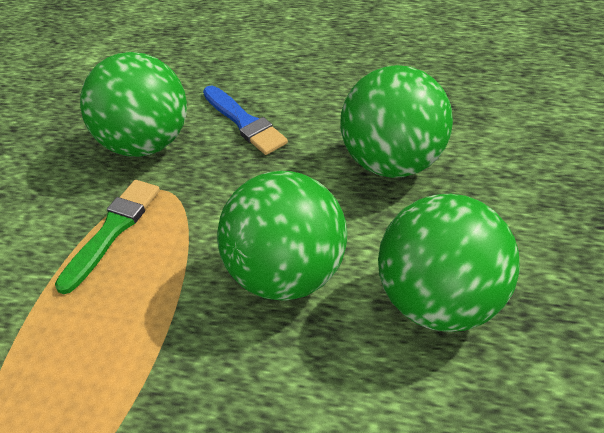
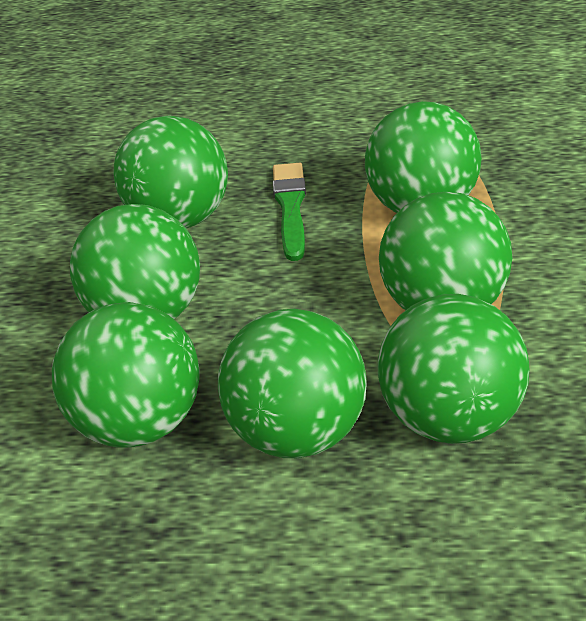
blue brush: [203,86,288,155] = 1 -> none = 0
green ball: [80,52,187,157] [217,171,347,301] [340,65,453,178] [378,194,520,332] = 4 -> [52,302,200,447] [70,204,200,319] [114,116,228,228] [218,309,367,458] [365,101,482,213] [378,294,529,444] [379,192,512,310] = 7

